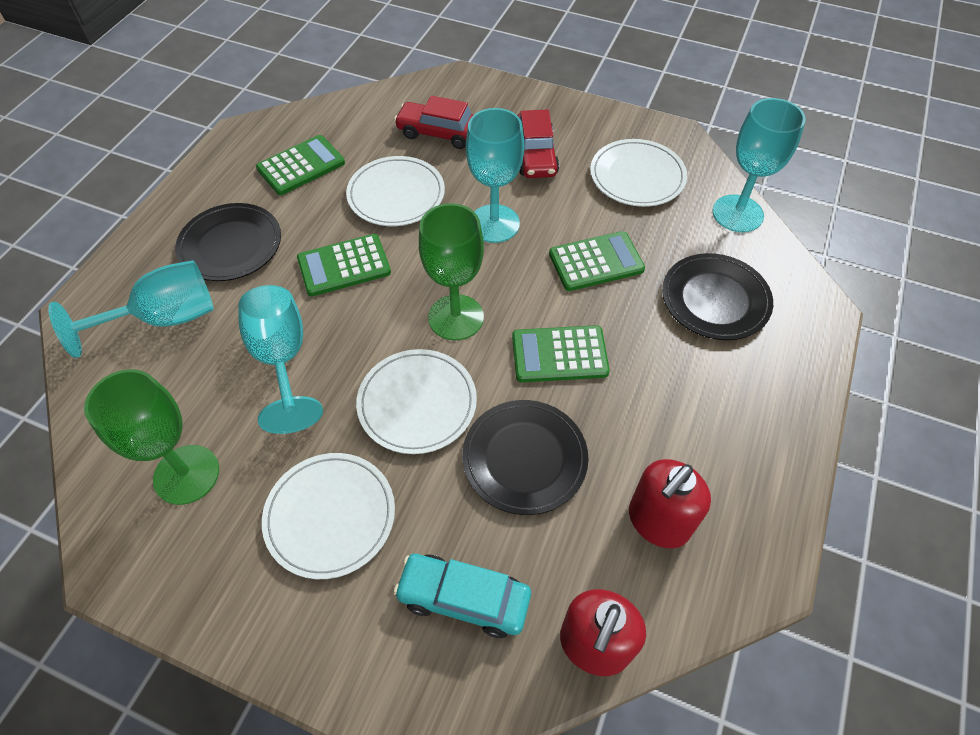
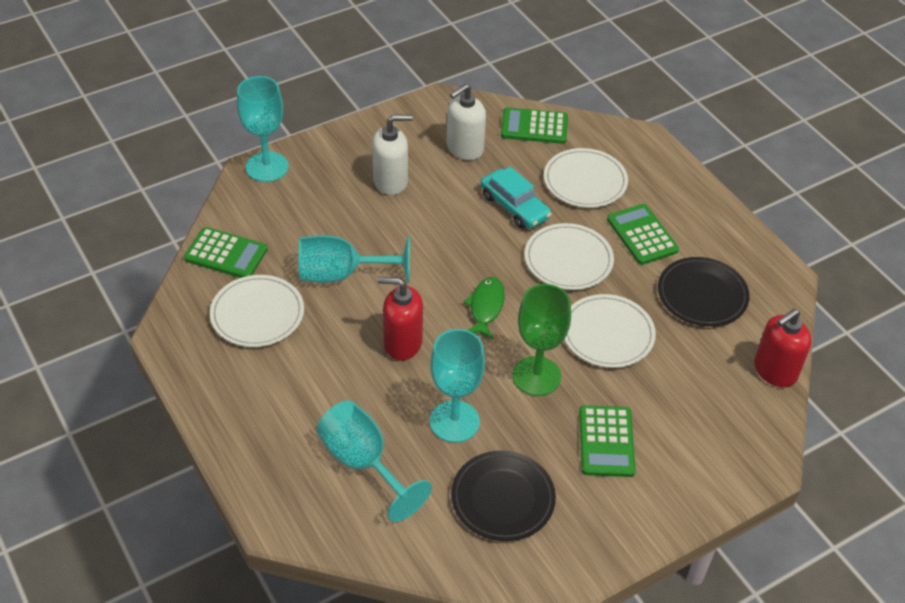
black plate: [175,203,281,281] [462,400,588,515] [662,253,773,340] = 3 -> [451,451,556,541] [658,257,750,327] = 2
green fish: none = 0 -> [463,277,505,339] = 1
green goblet: [84,369,219,505] [419,203,484,340] = 2 -> [513,284,571,396] = 1
red car: [394,96,473,149] [518,109,559,178] = 2 -> none = 0
white soap dispenser: none = 0 -> [372,115,412,195] [447,84,486,160] = 2

